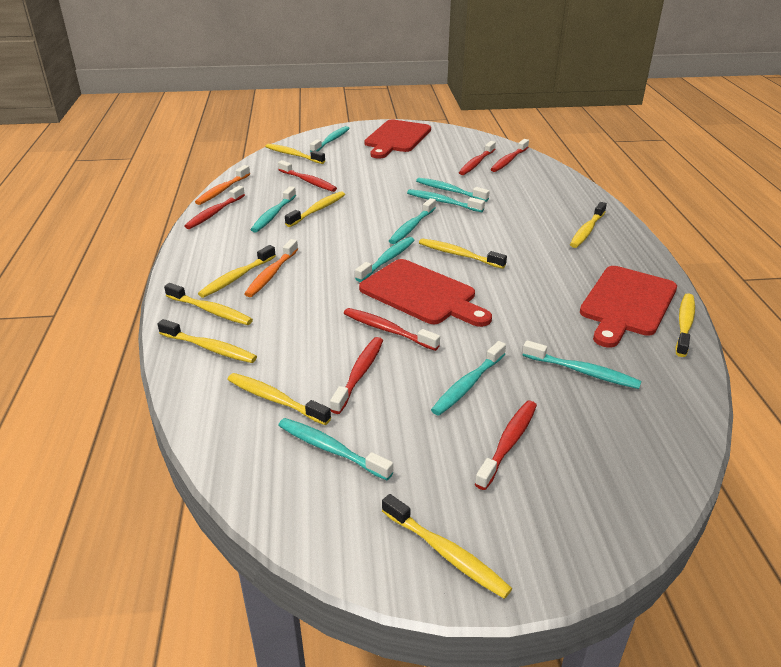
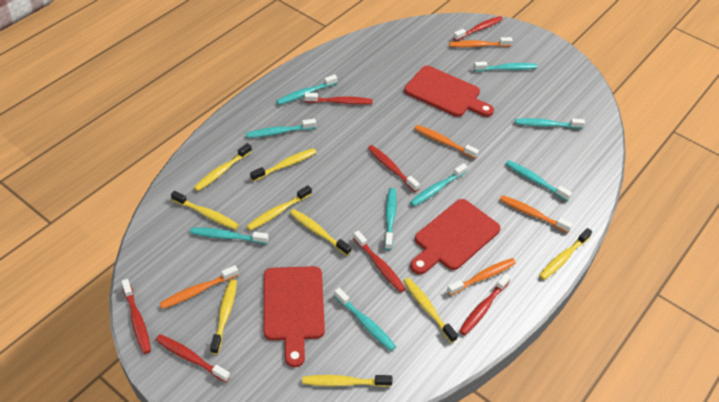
orange toothbrush: [195,165,250,205] [245,239,298,297] = 2 -> [159,265,238,309] [414,125,479,159] [447,258,516,296] [449,37,513,47] [500,195,573,233] = 5
yellow toothbrush: [157,319,257,363] [164,283,253,325] [198,245,276,298] [227,373,331,425] [265,144,325,164] [285,191,345,227] [382,494,512,599] [419,238,507,269] [570,202,607,248] [676,293,695,357] = 10 -> [171,191,239,230] [194,143,252,191] [210,279,237,354] [247,185,312,231] [250,148,317,182] [290,209,351,256] [302,375,392,387] [403,278,458,343] [539,228,592,280] = 9

